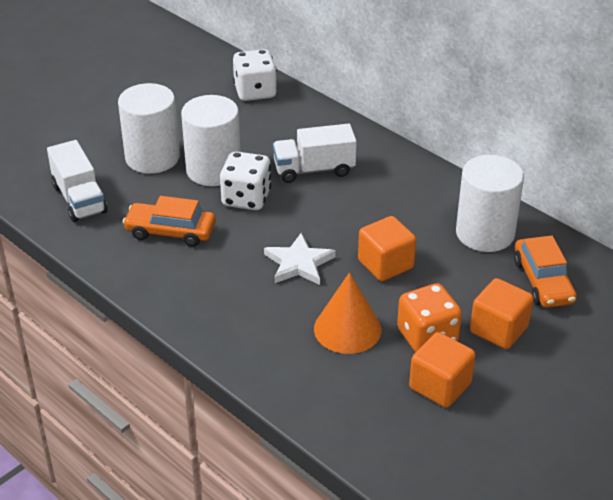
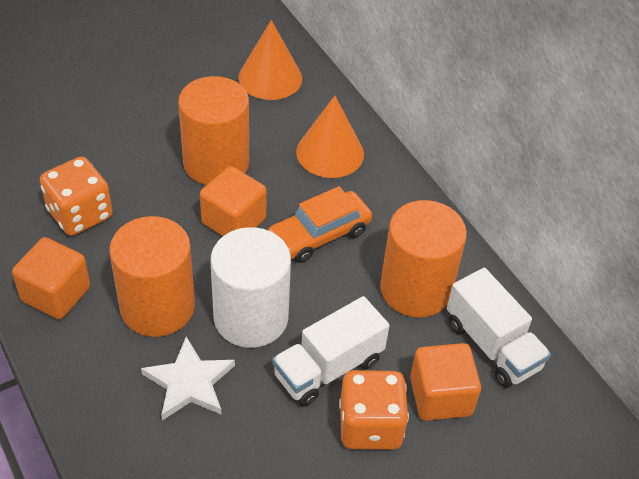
orange car: [123,196,216,247] [514,236,577,308] = 2 -> [268,186,372,263] = 1
orange cone: [314,272,381,354] = 1 -> [239,20,302,100] [296,96,364,178] = 2
orange cylinder: none = 0 -> [109,216,195,337] [178,76,249,185] [380,200,467,318] = 3
orange dice: [397,283,462,352] = 1 -> [40,156,112,236] [339,370,409,450] = 2
white cylinder: [118,83,180,174] [181,95,241,186] [456,155,524,252] = 3 -> [211,227,291,348] = 1
white dice: [220,151,271,210] [233,49,277,101] = 2 -> none = 0

